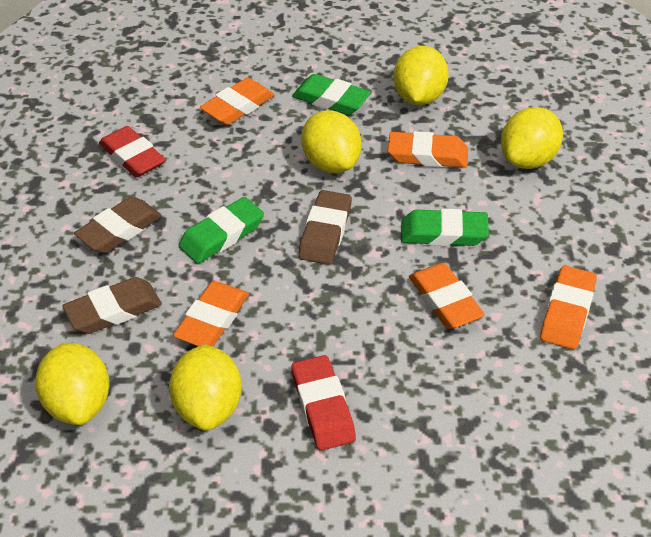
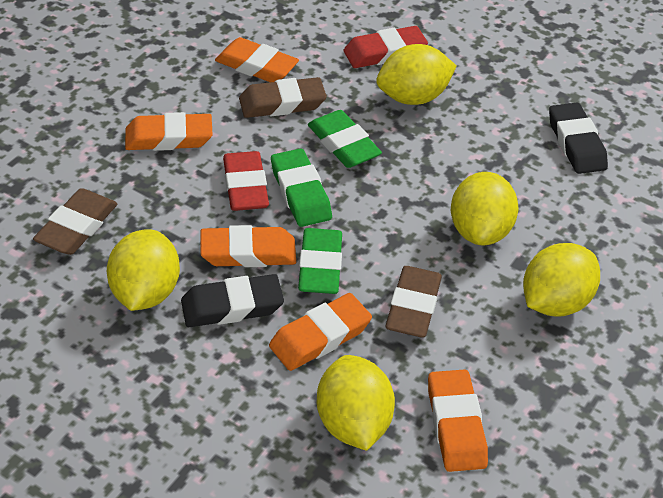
black eraser: none = 0 -> [181,274,284,327] [549,103,608,174] = 2

